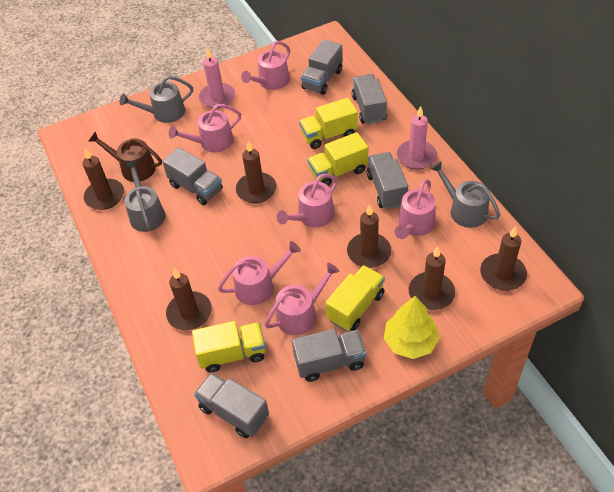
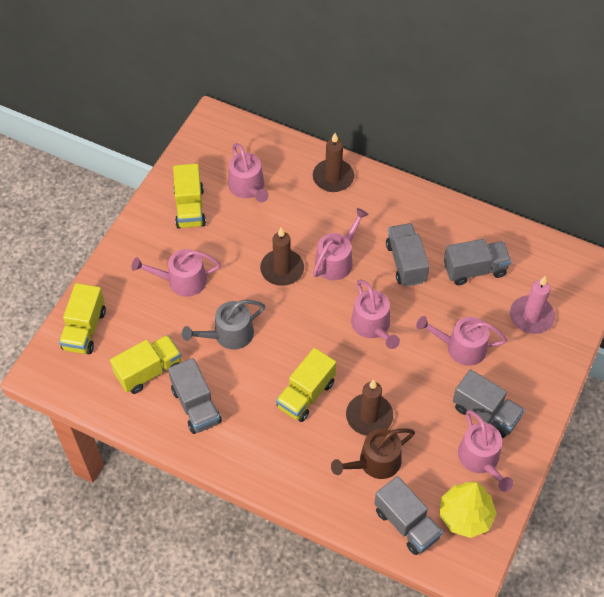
brown candle: [83,148,124,210] [166,268,212,330] [236,141,276,203] [347,204,391,268] [409,246,455,310] [480,226,527,291] = 6 -> [260,227,304,286] [313,133,354,192] [346,380,393,436] = 3
grey truck: [162,147,223,205] [194,372,269,438] [292,329,366,382] [301,39,343,95] [352,74,387,124] [367,152,408,209] = 6 -> [168,358,222,434] [374,476,443,555] [386,223,429,286] [444,239,511,285] [453,369,525,438] = 5
grey watering can: [120,76,193,123] [125,160,165,232] [430,161,500,228] = 3 -> [182,300,265,350] = 1
pink candle: [199,47,235,109] [397,106,437,169] = 2 -> [510,276,555,334] = 1

